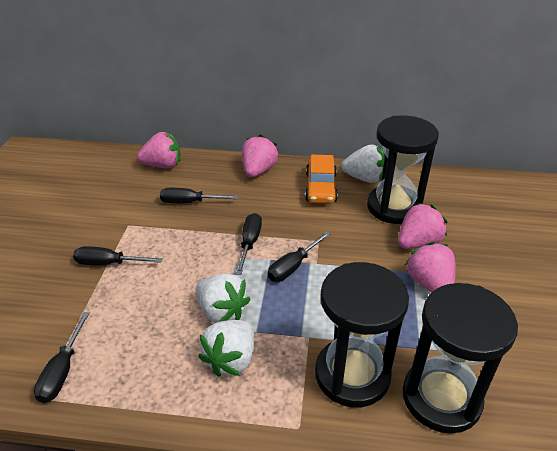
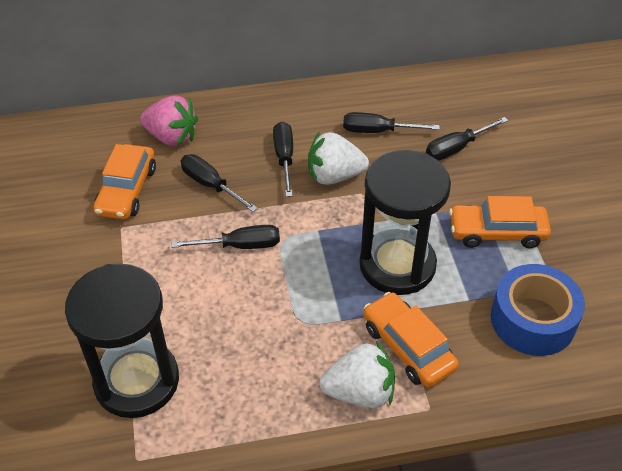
black hourglass: [315,262,409,408] [367,115,439,224] [403,283,518,434] = 3 -> [65,264,179,418] [359,150,451,295] = 2
blue tape: none = 0 -> [491,264,585,356] = 1
orange car: [305,155,338,204] = 1 -> [93,144,156,220] [364,292,459,387] [449,196,551,248] = 3
pink strawberry: [137,132,181,168] [242,134,279,177] [398,203,447,249] [405,242,456,292] = 4 -> [140,95,198,146] = 1
white strawberry: [196,273,251,323] [198,320,254,377] [341,144,385,183] = 3 -> [308,132,369,185] [320,341,395,408] = 2

